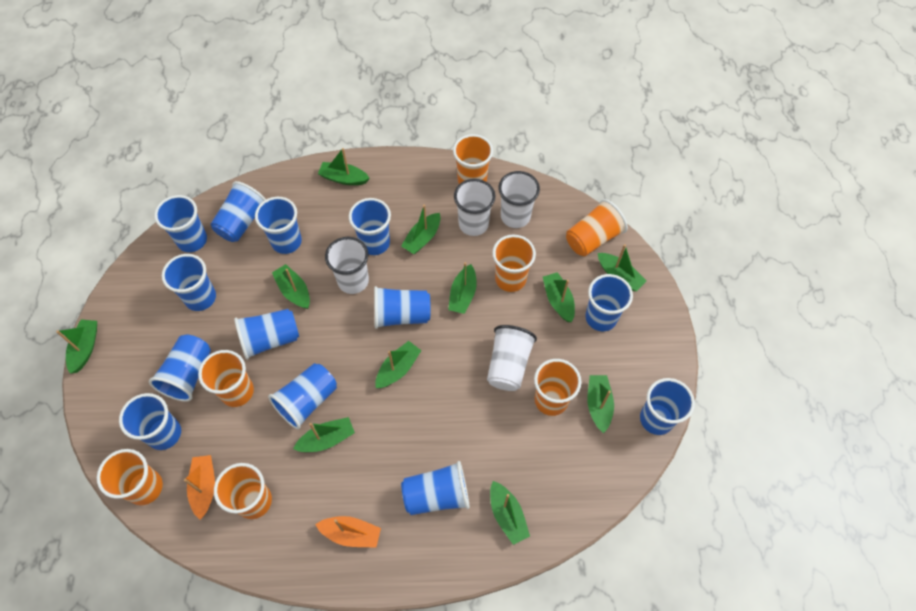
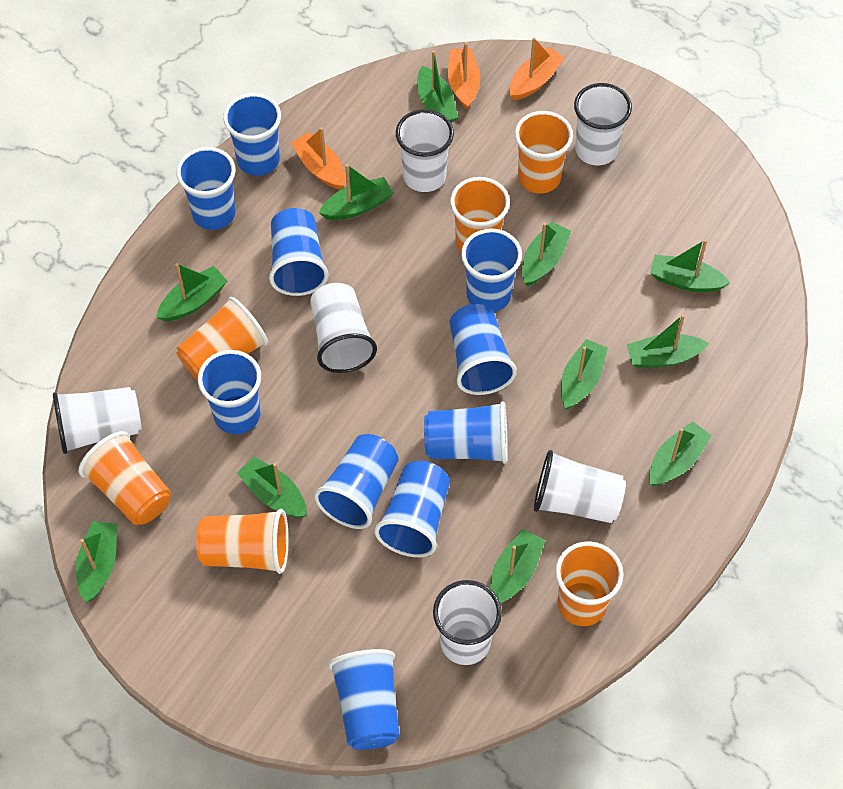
blue cup: [119,393,181,450] [149,335,211,402] [154,195,207,252] [162,254,216,311] [210,181,266,242] [234,309,299,360] [255,197,302,254] [268,363,337,429] [349,198,391,255] [374,286,431,329] [401,461,470,515] [585,274,633,331] [640,378,695,435] = 13 -> [176,147,236,230] [198,350,261,434] [223,93,281,176] [269,208,329,296] [314,434,399,529] [328,649,400,750] [374,461,450,557] [424,401,508,464] [450,304,517,395] [461,228,522,312] = 10
orange boat: [184,455,215,519] [315,516,381,548] = 2 -> [291,127,346,190] [448,42,480,110] [510,38,565,100] = 3
orange cup: [97,449,163,505] [198,350,254,407] [214,463,272,519] [453,134,493,184] [492,234,536,292] [534,359,582,416] [566,199,628,256] = 7 -> [78,431,171,525] [176,297,268,381] [196,509,289,574] [450,177,510,253] [515,111,573,193] [555,541,624,626] = 6
white cup: [325,237,369,294] [454,179,496,236] [487,325,537,391] [498,171,540,228] = 4 -> [53,387,142,454] [310,283,377,373] [396,109,454,192] [433,580,502,665] [534,450,626,523] [574,83,632,165] = 6

